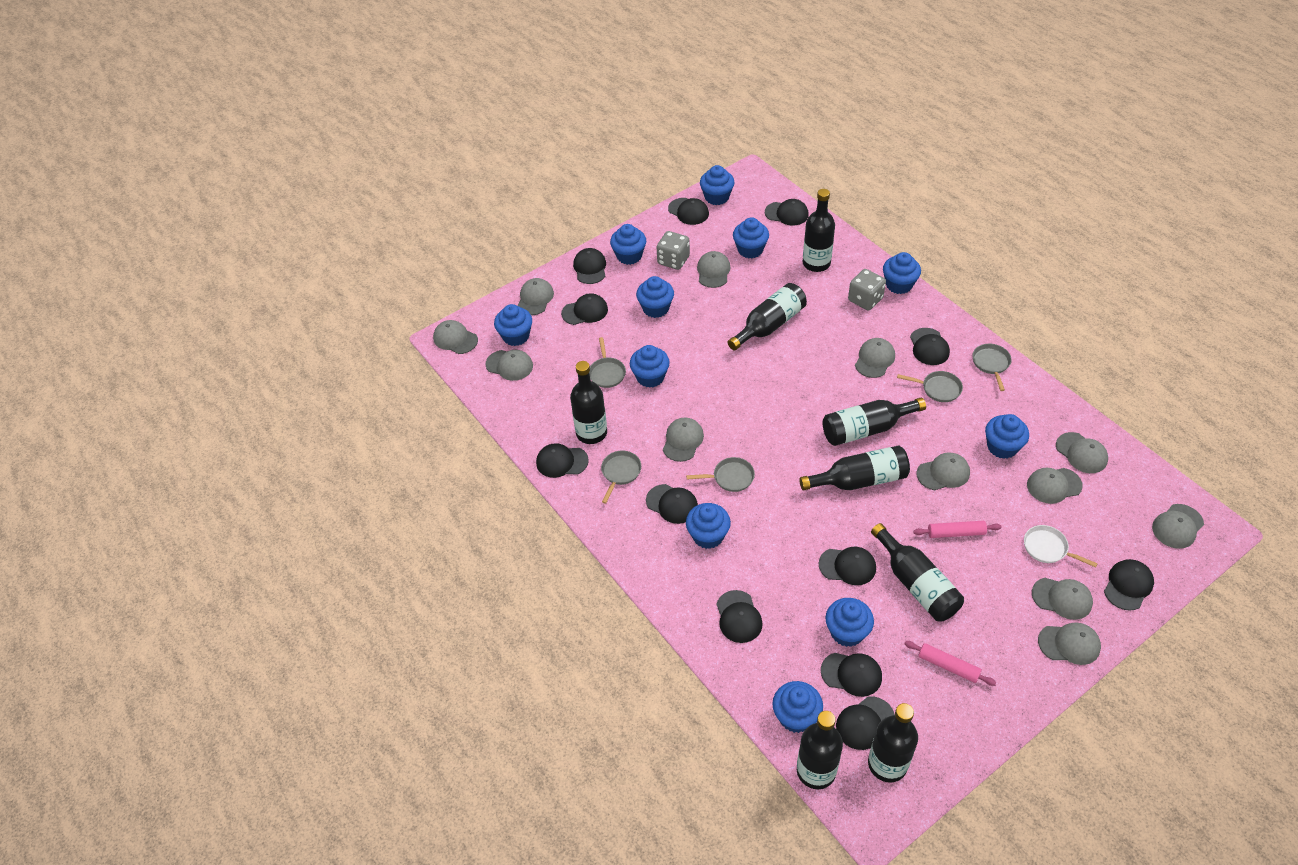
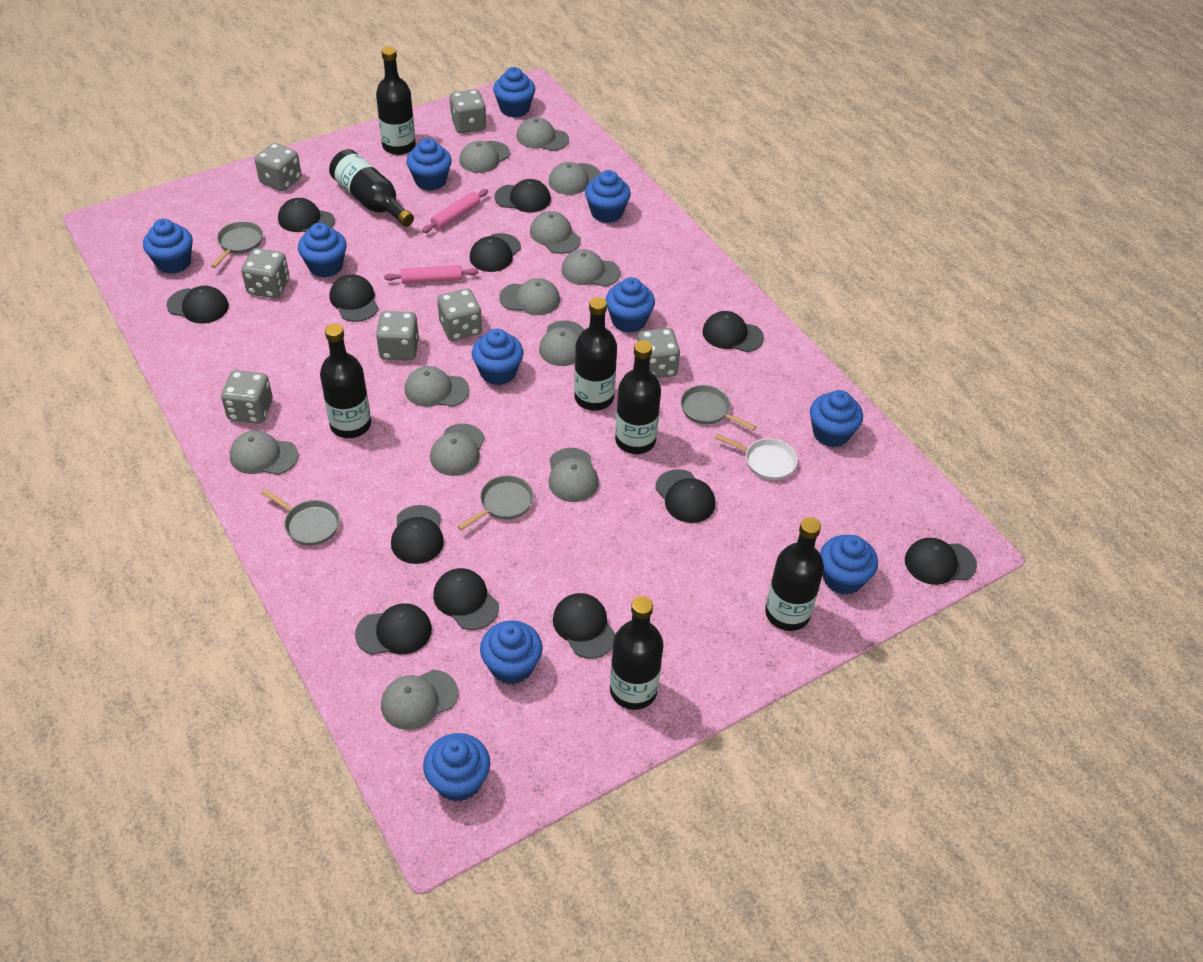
black bottle: [570,361,607,444] [728,283,807,350] [797,711,843,789] [799,446,910,491] [803,189,835,272] [823,398,926,446] [868,703,918,783] [871,523,964,621] = 8 -> [320,323,371,438] [329,149,414,227] [376,47,416,155] [574,297,617,411] [610,596,664,710] [615,340,661,454] [765,517,824,631] = 7
grey dice: [657,231,690,270] [848,269,886,311] = 2 -> [221,370,273,424] [241,248,290,298] [255,143,301,191] [376,311,419,360] [437,289,482,341] [450,89,486,133] [637,328,680,378] = 7
grey pan: [589,337,626,388] [601,450,641,504] [686,457,755,492] [897,371,963,402] [972,344,1012,391] = 5 -> [211,221,263,268] [261,489,340,546] [457,475,534,531] [681,385,756,431] = 4

